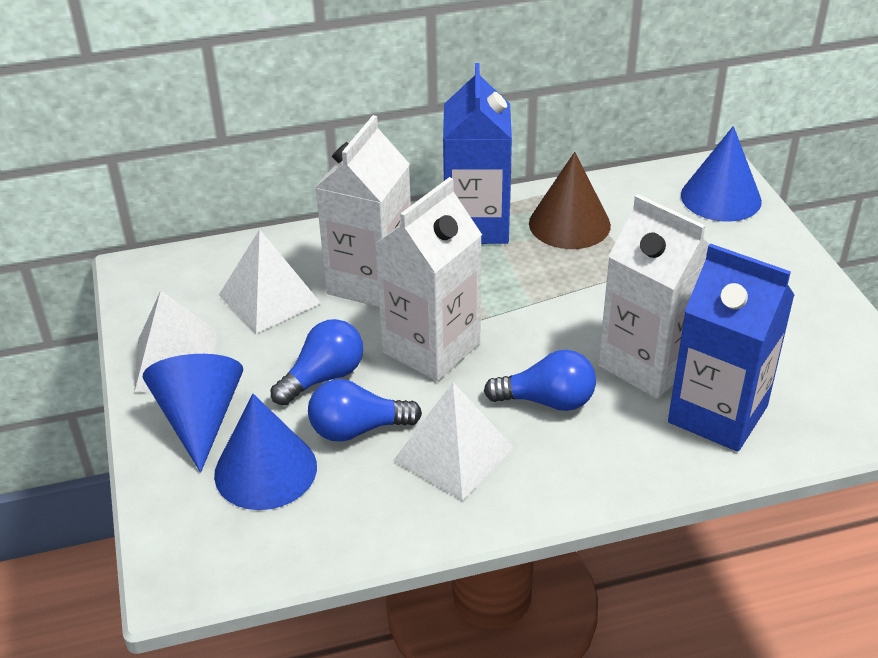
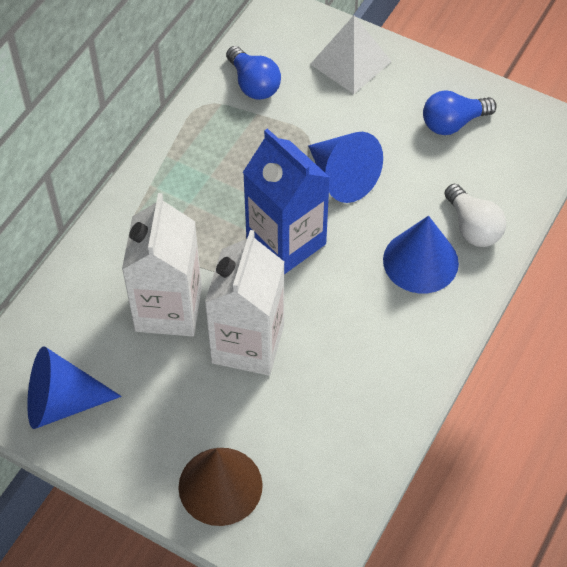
blue carton: [443,63,512,244] [668,243,795,452] = 2 -> [243,128,330,274] = 1
blue light bulb: [271,319,363,405] [308,379,422,442] [484,350,596,411] = 3 -> [226,46,281,100] [423,91,497,135] = 2
white carton: [315,115,411,307] [375,177,482,381] [598,194,709,399] = 3 -> [122,193,202,337] [205,230,284,375] = 2
white light bulb: none = 0 -> [444,184,506,247] = 1
white pyramid: [134,290,216,393] [219,229,321,334] [393,382,514,501] = 3 -> [310,15,392,94] = 1

